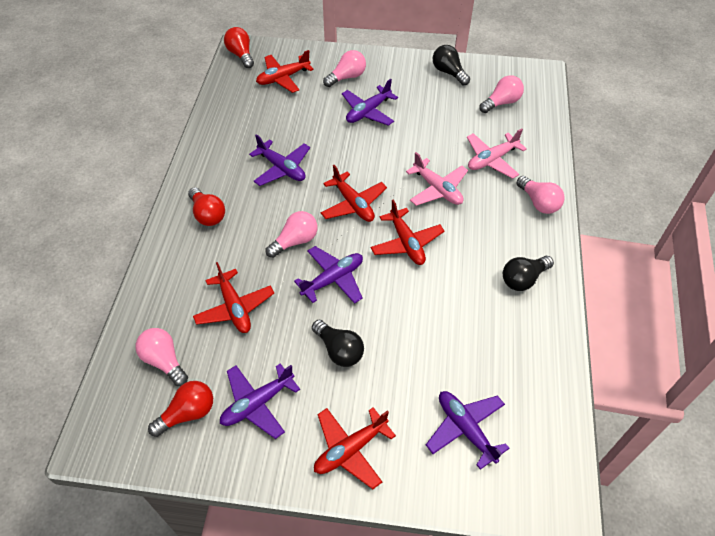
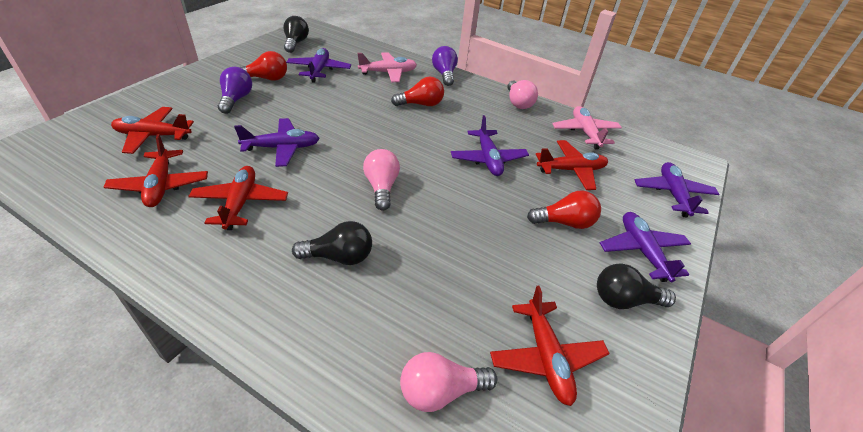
pink light bulb: [136,328,188,386] [266,211,317,258] [323,50,366,87] [479,75,524,113] [516,176,565,214] = 5 -> [363,149,400,211] [400,352,497,412] [507,80,538,109] = 3
purple light bulb: none = 0 -> [218,67,252,114] [432,46,458,86] = 2

